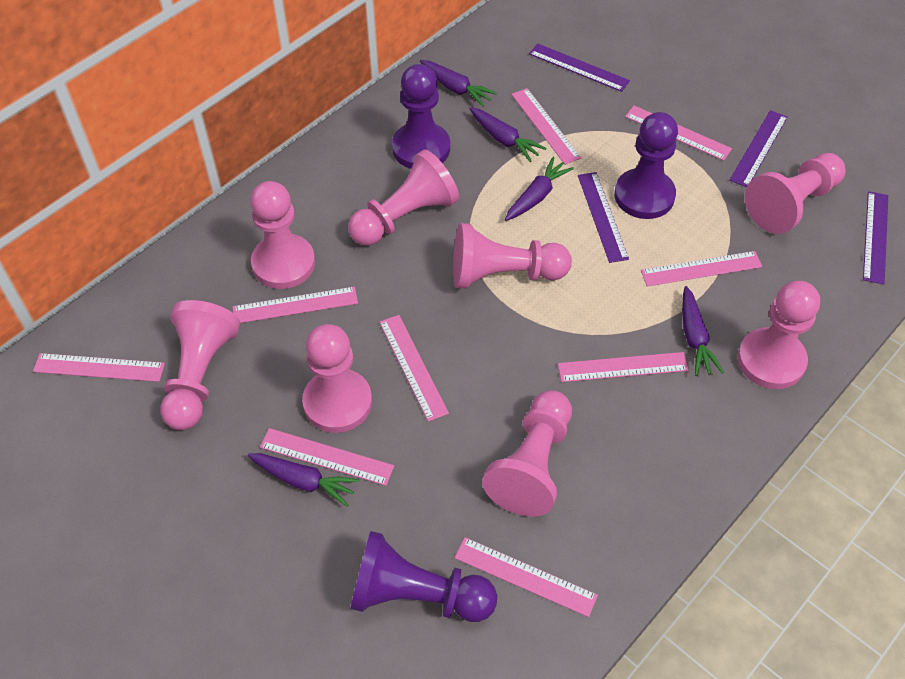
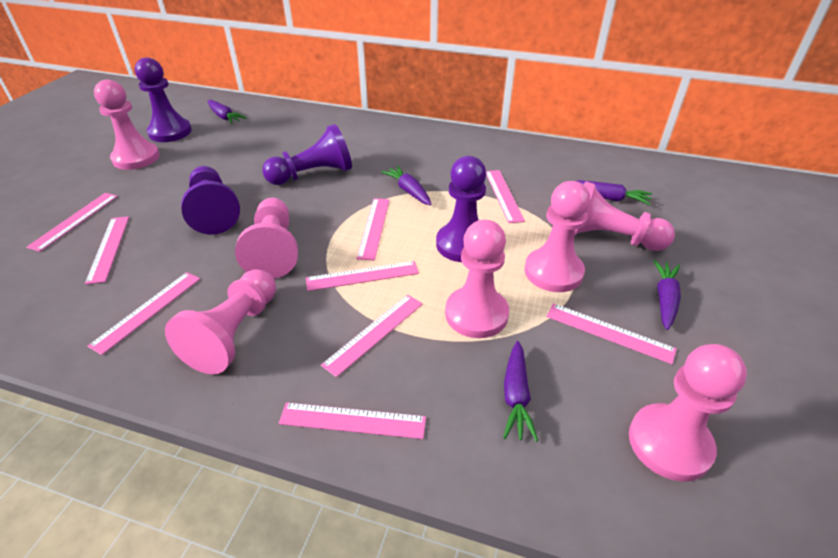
pink pawn: [160,300,240,430] [250,181,315,289] [302,324,372,433] [348,149,459,246] [453,223,572,289] [482,390,572,517] [738,281,820,389] [745,153,845,234] = 8 -> [94,80,160,170] [165,269,276,374] [235,198,298,279] [445,220,509,338] [524,181,591,292] [575,181,675,251] [629,344,747,482] = 7
purple pawn: [350,531,497,622] [392,64,450,169] [614,112,678,219] = 3 -> [135,57,192,142] [181,166,240,235] [262,124,352,185] [436,156,486,262] = 4
purple ruler: [529,43,630,92] [578,172,629,263] [730,110,788,187] [863,191,888,284] = 4 -> none = 0

